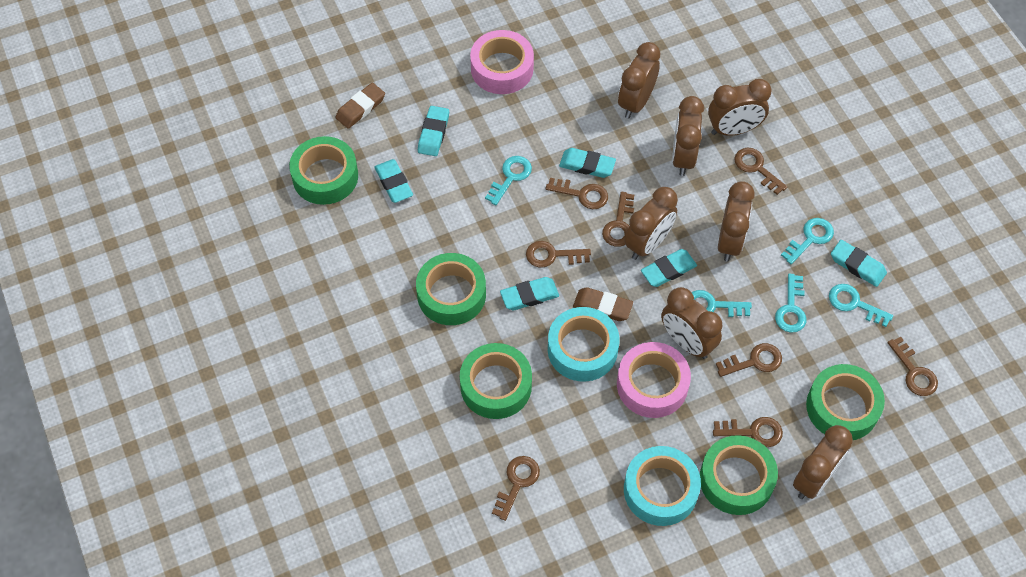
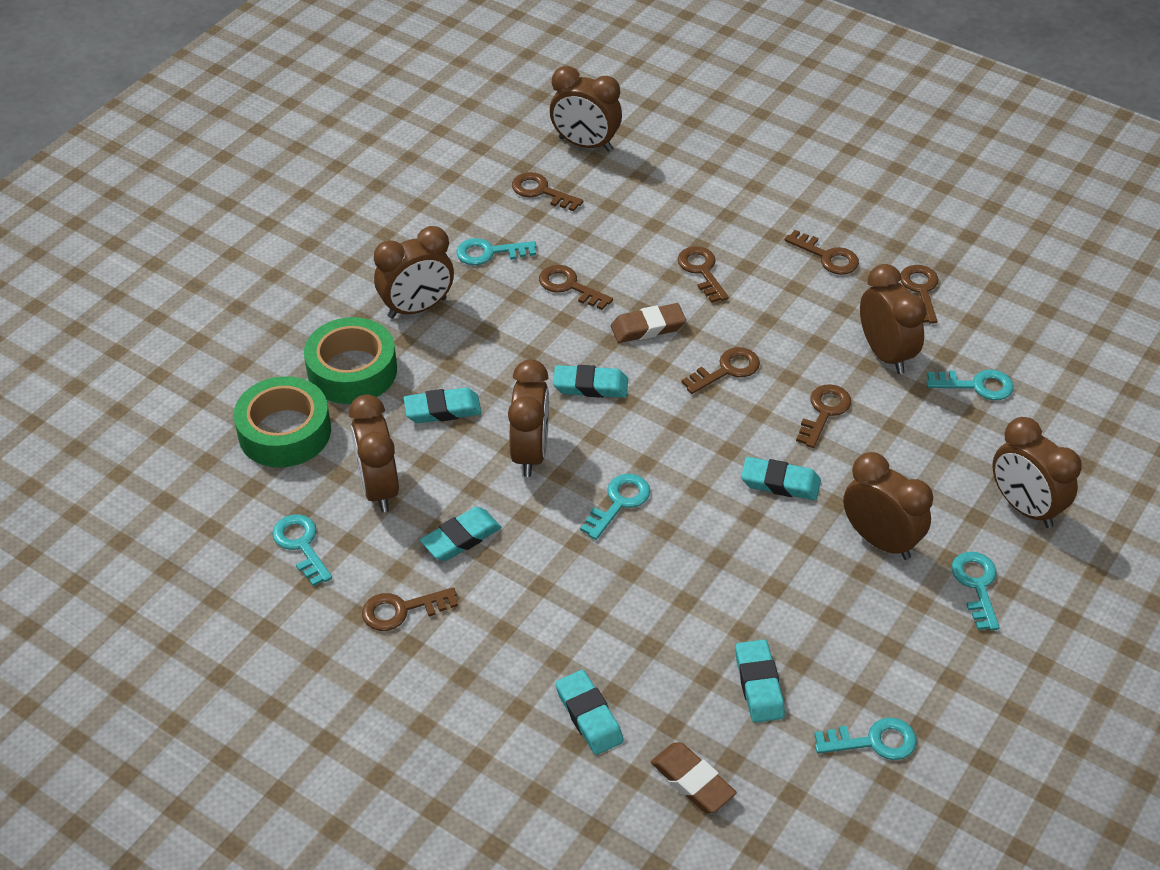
green tape: [289,136,358,205] [416,253,486,325] [460,343,532,419] [700,435,778,515] [806,364,885,440] = 5 -> [234,376,331,468] [304,317,397,404] = 2
pink tape: [470,30,534,94] [617,342,691,418] = 2 -> none = 0
turquoise key: [485,156,532,205] [691,290,752,317] [775,274,806,333] [781,218,834,264] [829,284,893,327] = 5 -> [272,514,332,586] [456,238,536,265] [580,474,650,540] [814,717,917,760] [926,370,1014,400] [951,552,1000,630] = 6
turquoise tape: [548,307,619,382] [624,446,701,526] = 2 -> none = 0

